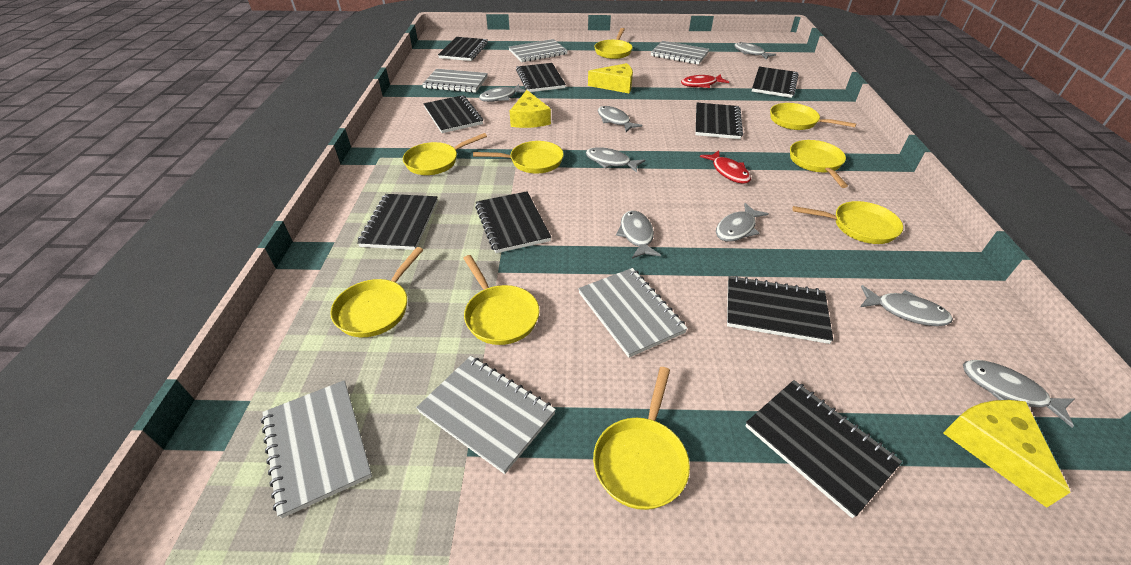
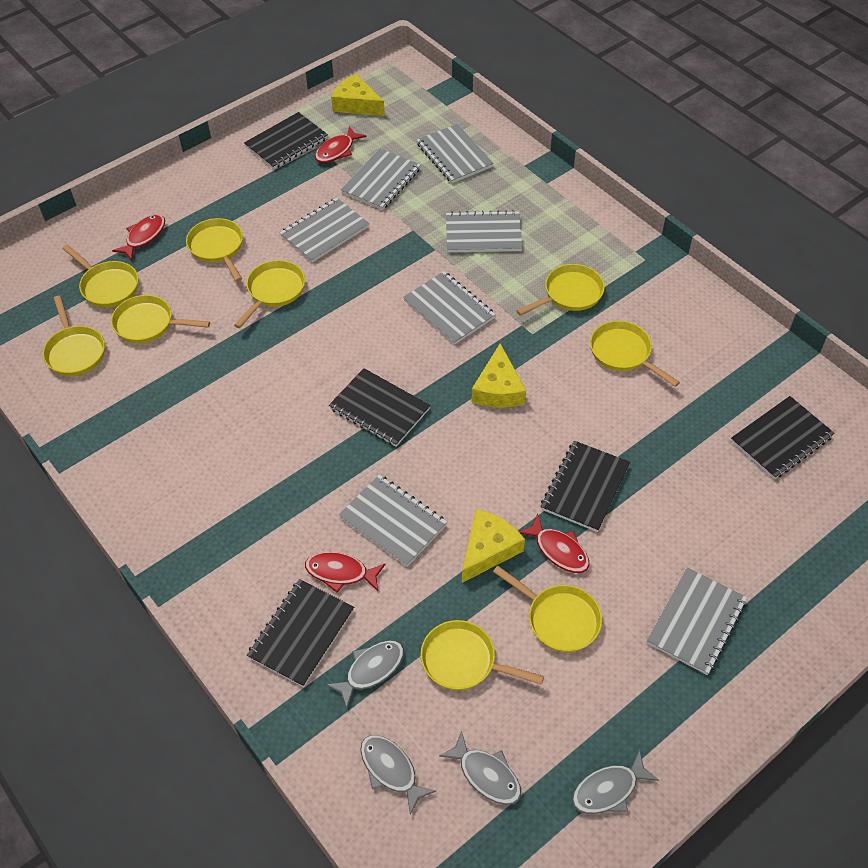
black notebook: [357,194,437,250] [423,95,483,133] [438,37,488,61] [475,191,551,253] [516,63,566,92] [695,103,743,139] [727,275,833,344] [745,380,902,518] [752,67,798,98] = 9 -> [244,112,328,169] [247,579,354,687] [329,368,430,447] [541,441,630,532] [731,396,834,479] = 5
grey fish: [479,84,526,102] [586,147,645,173] [598,106,642,132] [616,210,661,259] [716,203,769,242] [734,42,776,60] [860,285,953,326] [963,360,1074,428] = 8 -> [326,640,404,708] [360,735,436,815] [439,731,521,805] [572,750,659,814] = 4
grey notebook: [261,380,372,518] [416,356,556,474] [422,69,488,93] [509,39,568,62] [578,268,688,358] [651,41,710,64] = 6 -> [280,198,369,263] [339,475,447,567] [341,148,421,210] [403,271,496,345] [417,124,494,183] [446,210,522,253] [647,568,747,675] = 7
red fish: [681,74,729,88] [700,150,751,184] = 2 -> [112,214,165,260] [305,552,386,593] [315,126,367,163] [519,514,590,573] = 4

